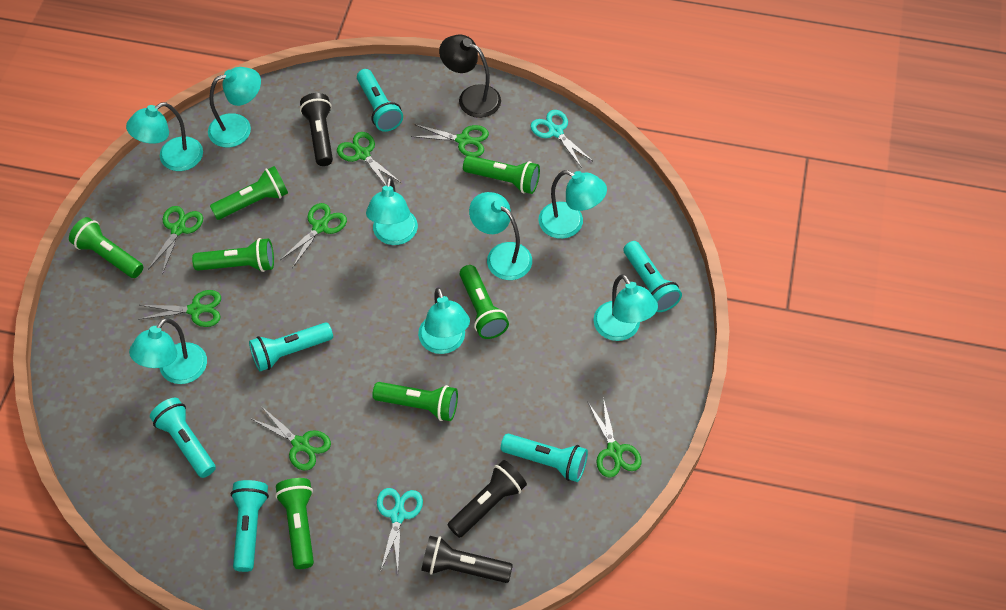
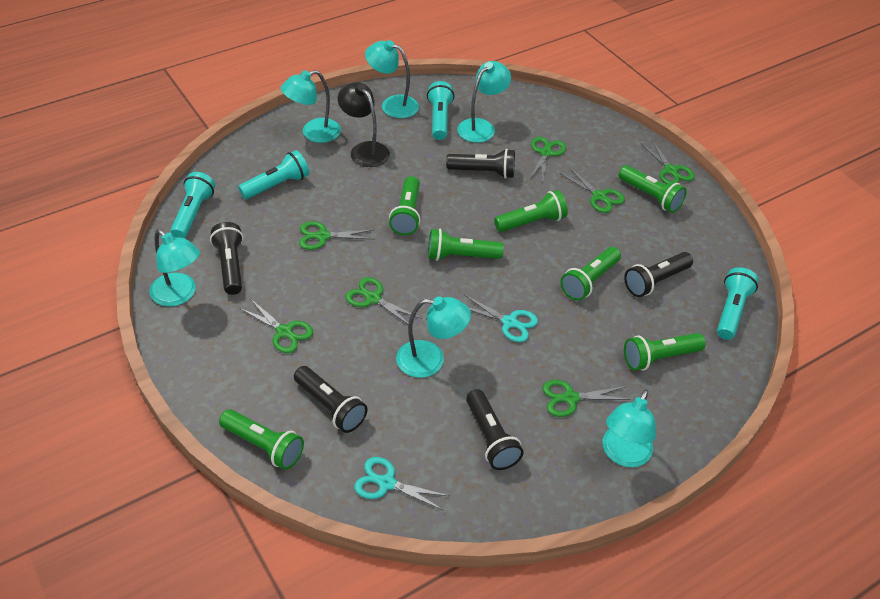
black flashlight: [300,93,333,166] [421,536,513,583] [448,460,527,538] = 3 -> [210,222,243,295] [294,366,367,433] [446,149,515,179] [466,389,524,470] [624,252,693,297] = 5
turquoise flashlight: [150,398,216,478] [231,480,269,572] [249,322,333,371] [357,69,403,132] [501,434,588,482] [624,241,682,312] = 6 -> [170,172,215,238] [238,150,309,199] [427,81,454,140] [717,267,758,340] = 4
turquoise lamp: [126,102,203,171] [129,318,207,384] [208,67,261,147] [366,177,418,245] [418,287,470,354] [469,192,532,280] [539,170,607,239] [593,274,658,341] = 8 -> [149,229,200,306] [281,70,341,143] [365,40,419,118] [396,296,471,378] [457,61,511,143] [602,389,656,467] = 6

